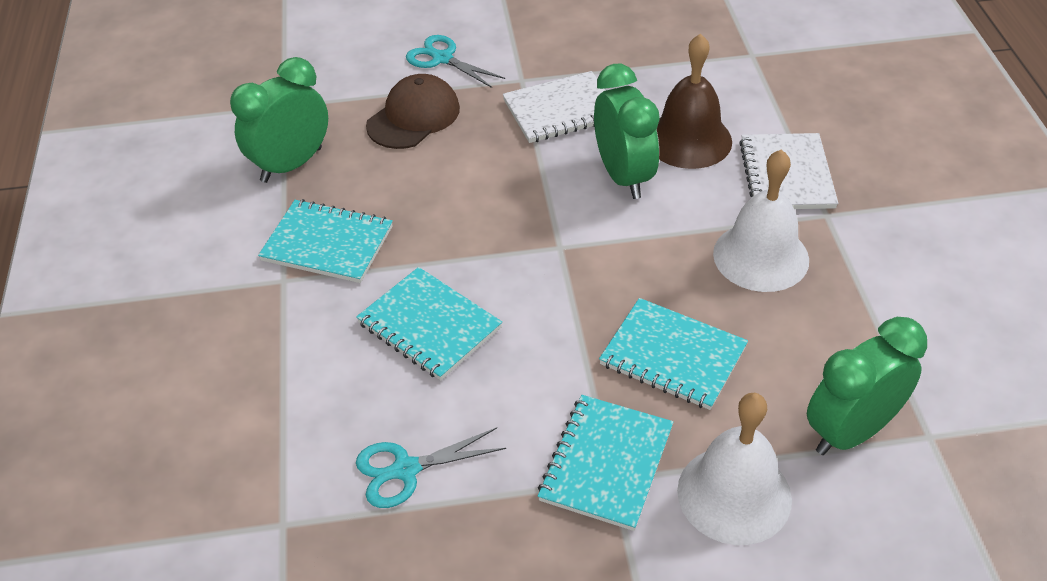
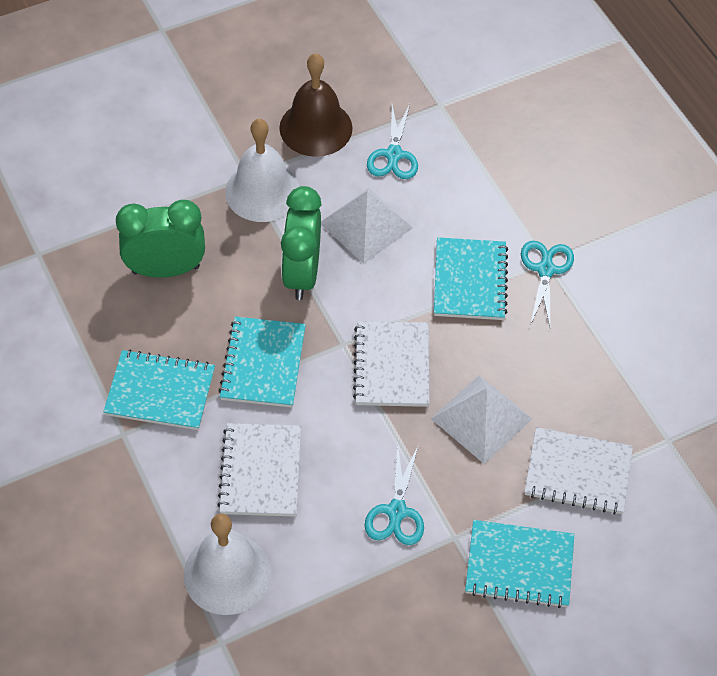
brown cap: [366,74,460,149] = 1 -> none = 0
green clock: [230,57,328,183] [594,64,660,199] [807,317,927,455] = 3 -> [116,200,205,278] [281,186,322,300] = 2
turquoise scissors: [356,428,506,508] [406,35,505,88] = 2 -> [365,443,424,545] [367,104,418,179] [521,241,574,327] = 3
white notebook: [503,71,605,143] [739,133,838,209] = 2 -> [217,423,301,517] [353,321,430,407] [524,427,633,515] = 3
white pyramid: none = 0 -> [321,188,413,264] [431,375,532,464] = 2

